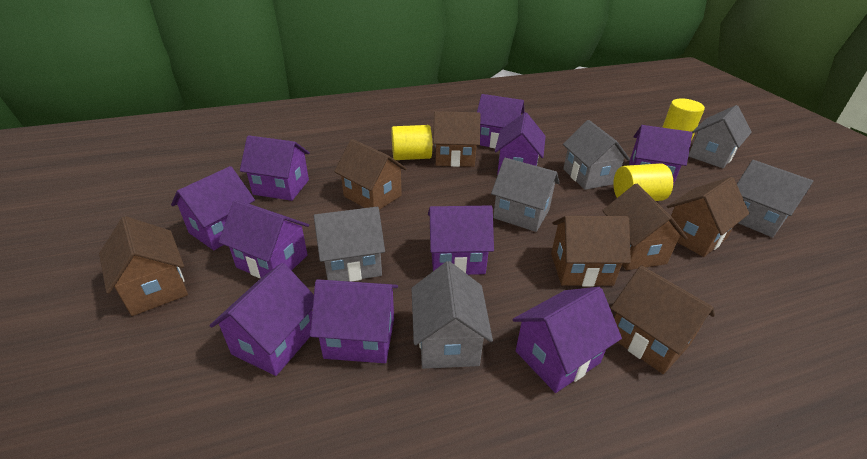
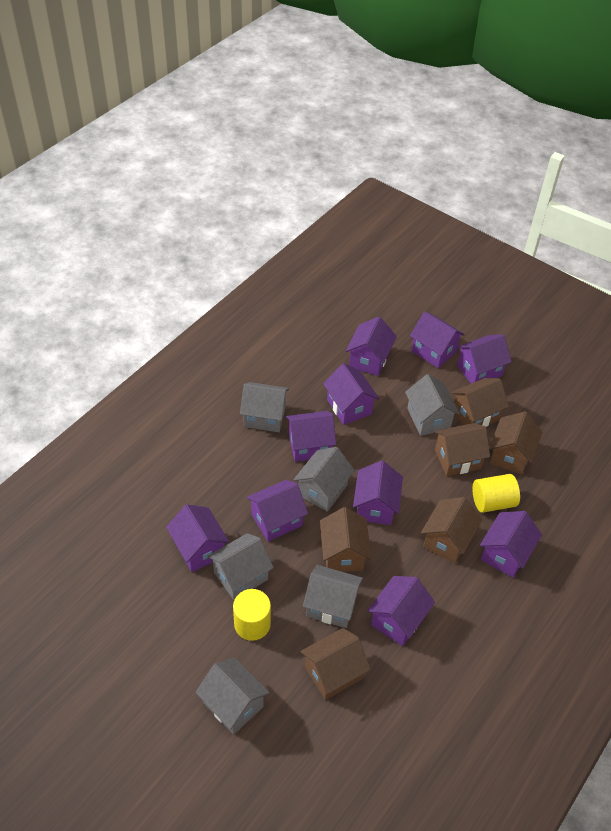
brown house: [99,216,188,316] [334,139,407,210] [433,111,480,167] [551,216,631,287] [602,184,688,270] [610,265,715,374] [667,177,750,257] = 7 -> [300,628,371,700] [320,507,371,572] [421,497,482,564] [434,423,490,476] [451,378,509,427] [489,411,542,475] = 6
yellow cylinder: [391,125,432,160] [613,163,673,201] [662,99,705,140] = 3 -> [233,589,271,641] [472,474,520,513] = 2

